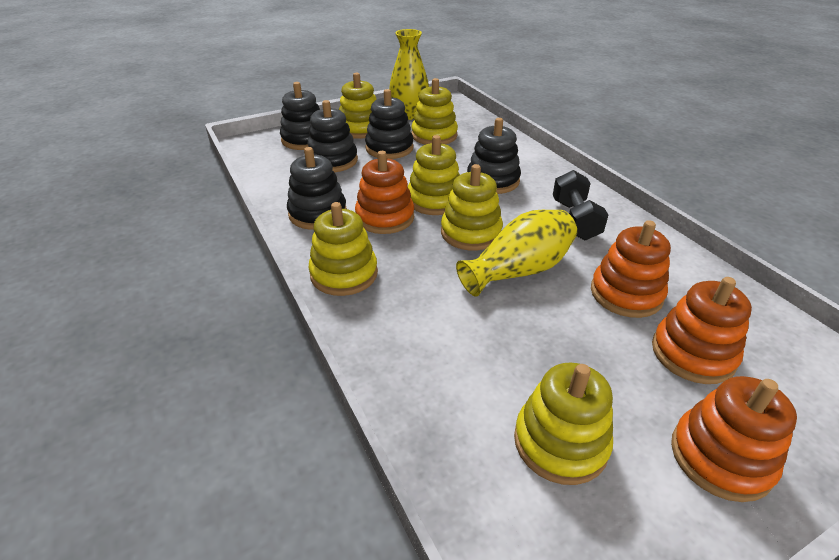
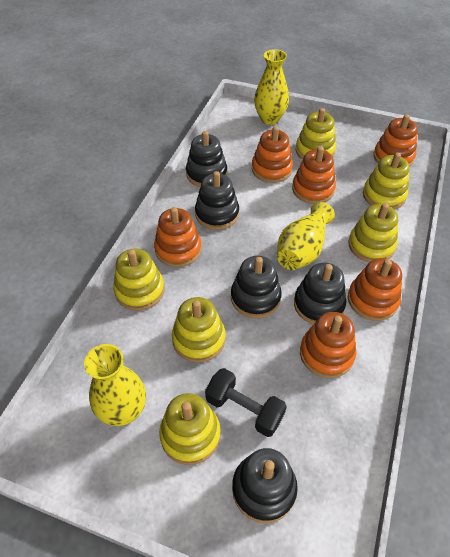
orange stacking toy: [355,151,414,234] [591,220,671,318] [652,277,752,384] [671,376,797,502] = 4 -> [154,207,201,267] [252,126,293,183] [292,147,336,204] [300,312,356,378] [348,258,402,321] [373,114,418,166] = 6
yellow vase: [389,29,429,120] [456,210,577,297] = 2 -> [84,344,146,426] [254,49,289,125] [277,202,335,270] = 3

